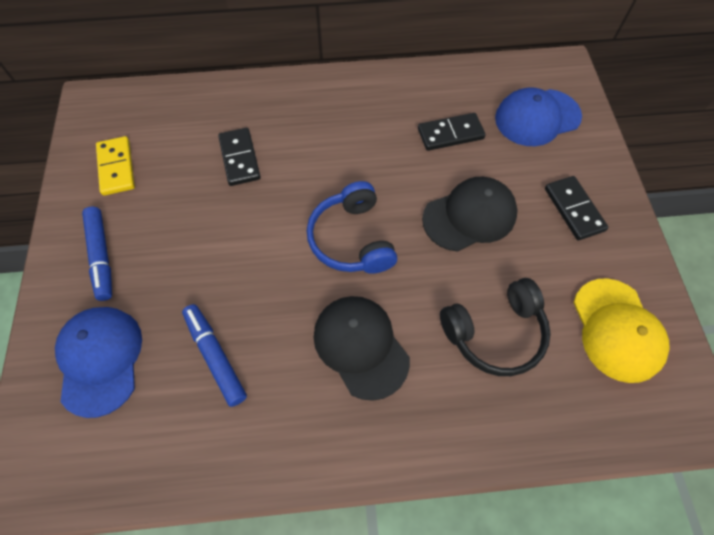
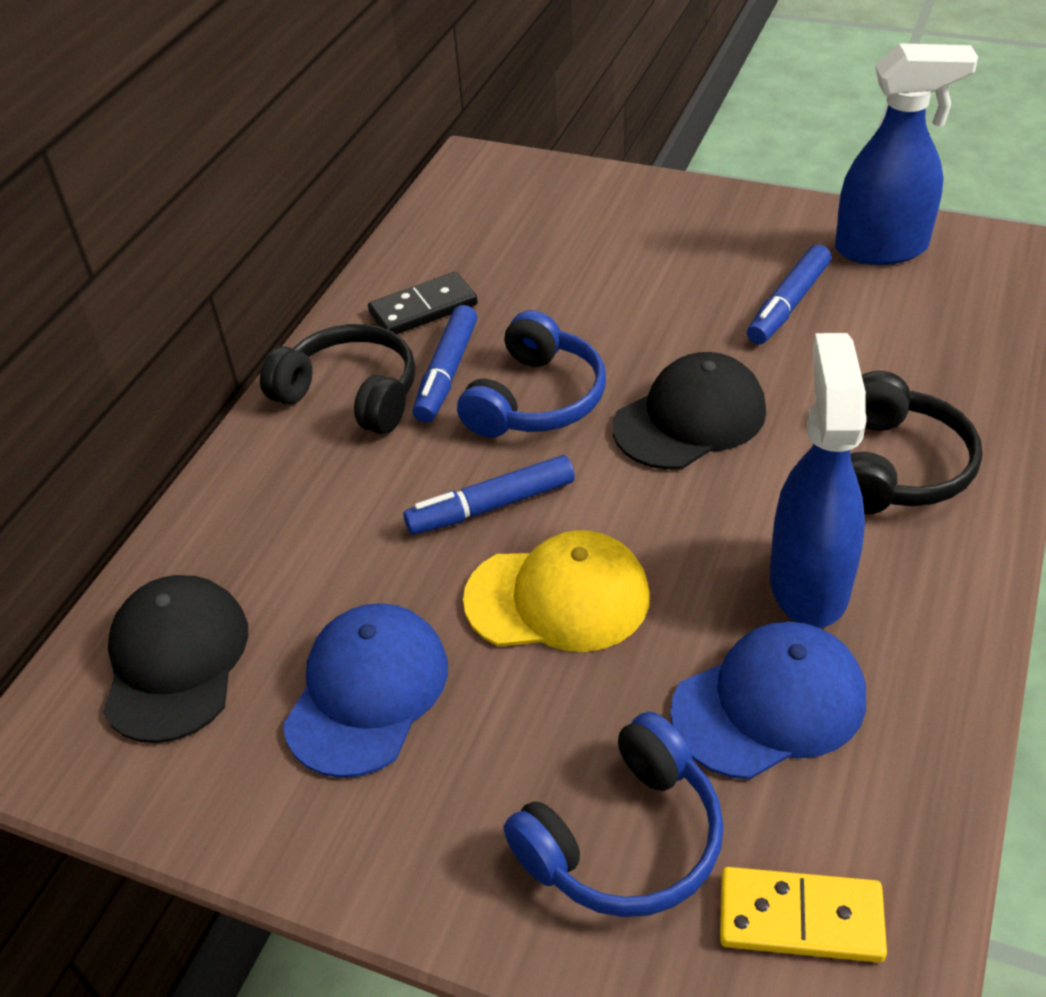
black domino: [218,128,261,186] [418,113,486,151] [545,176,609,240] = 3 -> [368,272,478,335] = 1
black headphones: [440,278,551,376] = 1 -> [260,324,416,435] [850,371,982,515] = 2
blue headphones: [307,181,397,274] = 1 -> [457,310,606,438] [504,712,724,917] = 2
blue marker: [82,206,112,301] [182,304,247,407] = 2 -> [403,455,575,535] [413,305,477,423] [747,244,831,344] = 3
blue spray bottle: none = 0 -> [770,333,867,628] [835,43,978,265] = 2

